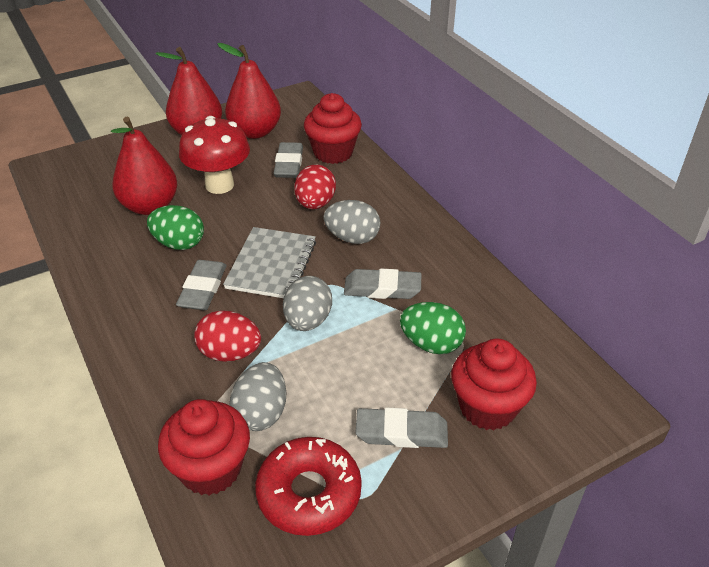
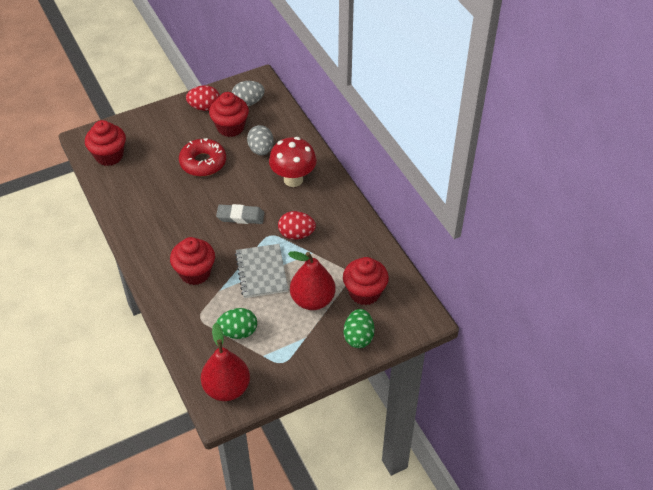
grey egg: [230,362,286,431] [283,276,332,331] [323,200,381,244] = 3 -> [232,81,265,106] [247,125,274,155] = 2
grey eraser: [176,260,227,310] [274,142,303,178] [344,268,421,299] [355,407,448,448] = 4 -> [216,204,264,224] = 1
red cupcake: [158,399,250,495] [304,93,362,164] [451,339,537,430] = 3 -> [85,120,126,166] [170,237,215,285] [209,92,249,137] [343,257,389,305] = 4
red pear: [111,117,177,215] [156,47,222,135] [217,43,281,139] = 3 -> [201,323,250,401] [288,251,336,310] = 2

